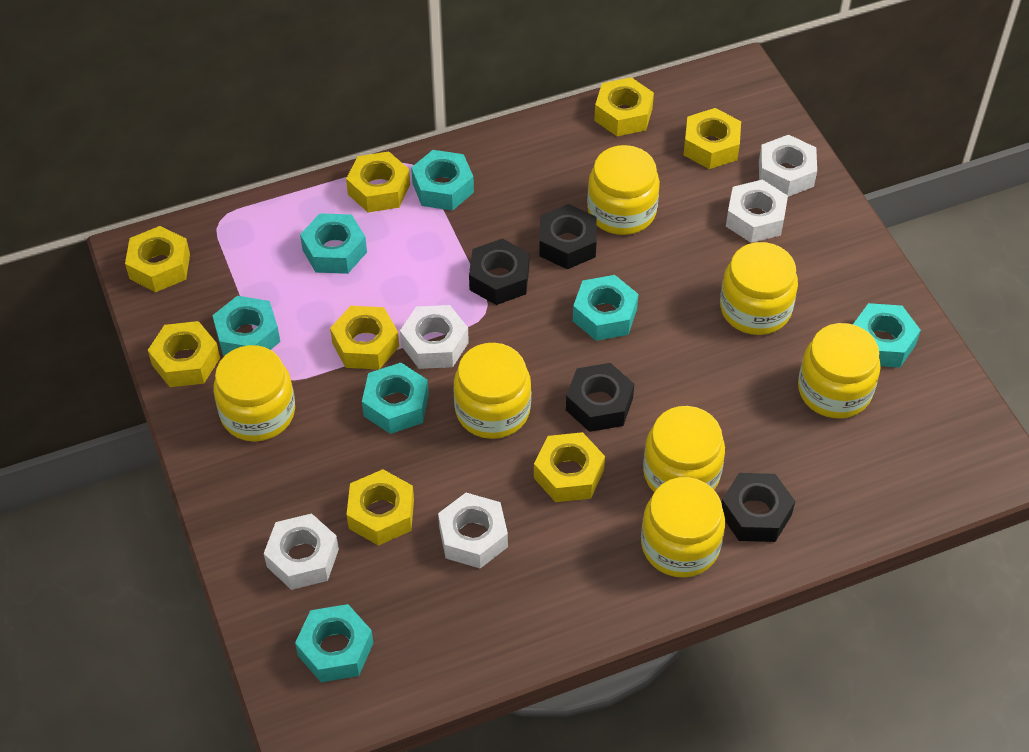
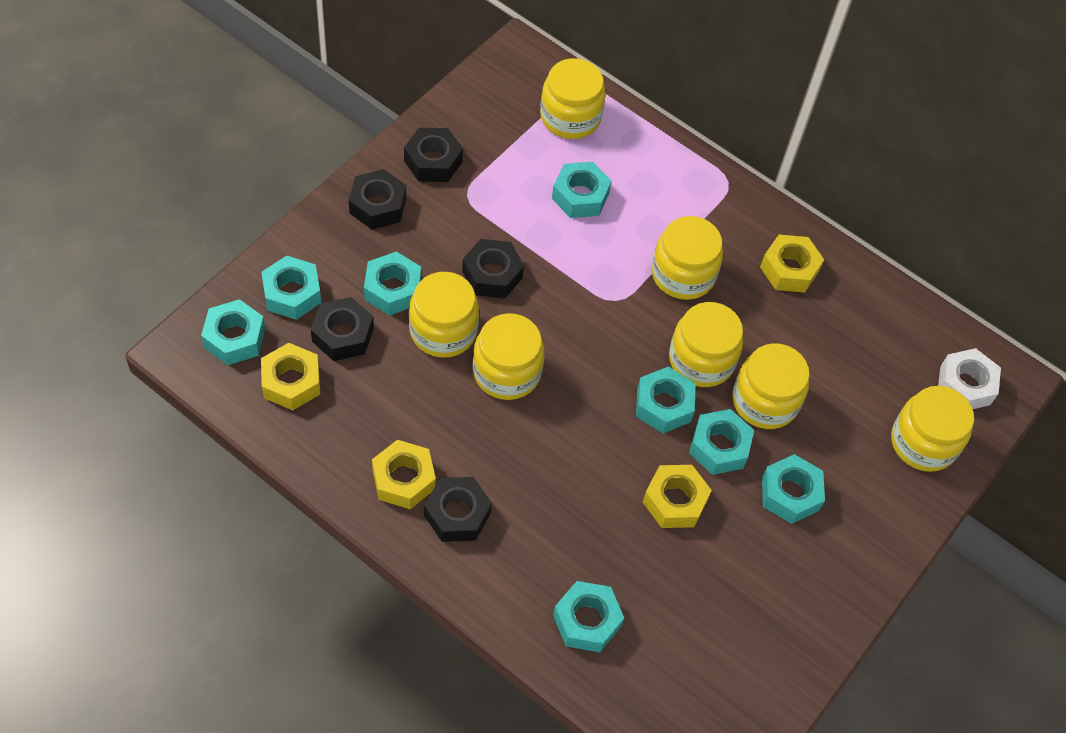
black nut: [469,238,529,305] [539,204,597,269] [566,363,634,432] [722,473,795,542] = 4 -> [311,297,374,361] [349,169,406,230] [404,128,463,182] [424,477,492,542] [462,239,524,299] = 5
turquoise nut: [212,296,280,357] [295,604,373,682] [300,213,367,274] [362,363,429,434] [411,150,474,211] [573,275,638,341] [853,303,921,368] = 7 -> [201,299,265,365] [261,255,321,320] [364,251,421,316] [552,162,612,218] [553,581,624,652] [636,367,695,433] [689,409,754,475] [762,454,825,524] = 8
white nut: [264,513,339,590] [400,305,469,369] [438,493,508,568] [726,180,788,243] [759,135,817,197] = 5 -> [938,348,1001,409] = 1
yellow nut: [125,226,190,292] [148,321,220,387] [330,306,399,370] [346,151,410,212] [347,469,414,546] [534,432,605,502] [594,77,654,136] [684,108,741,169] = 8 -> [261,343,320,410] [372,440,436,509] [643,465,712,528] [760,235,824,293] = 4

